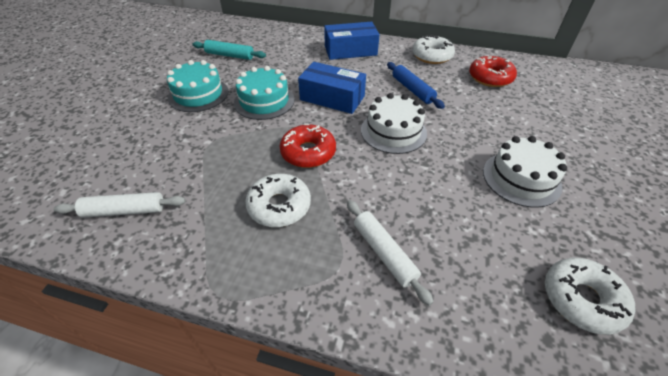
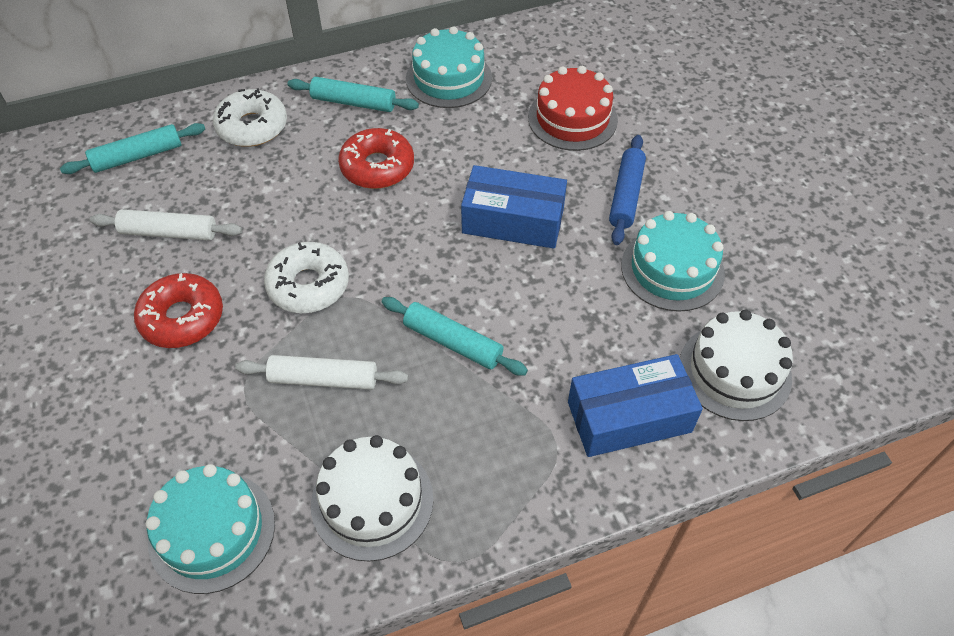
red cake: none = 0 -> [528,66,618,151] = 1
turquoise cake: [167,60,228,112] [234,66,295,120] = 2 -> [146,464,275,594] [406,27,492,108] [621,211,725,312] = 3
turquoise rolling pin: [192,40,266,60] = 1 -> [60,123,205,174] [287,77,419,112] [382,297,528,376] = 3
white donut: [245,174,311,227] [412,35,455,64] [545,258,635,335] = 3 -> [213,88,287,147] [264,242,349,313] = 2

